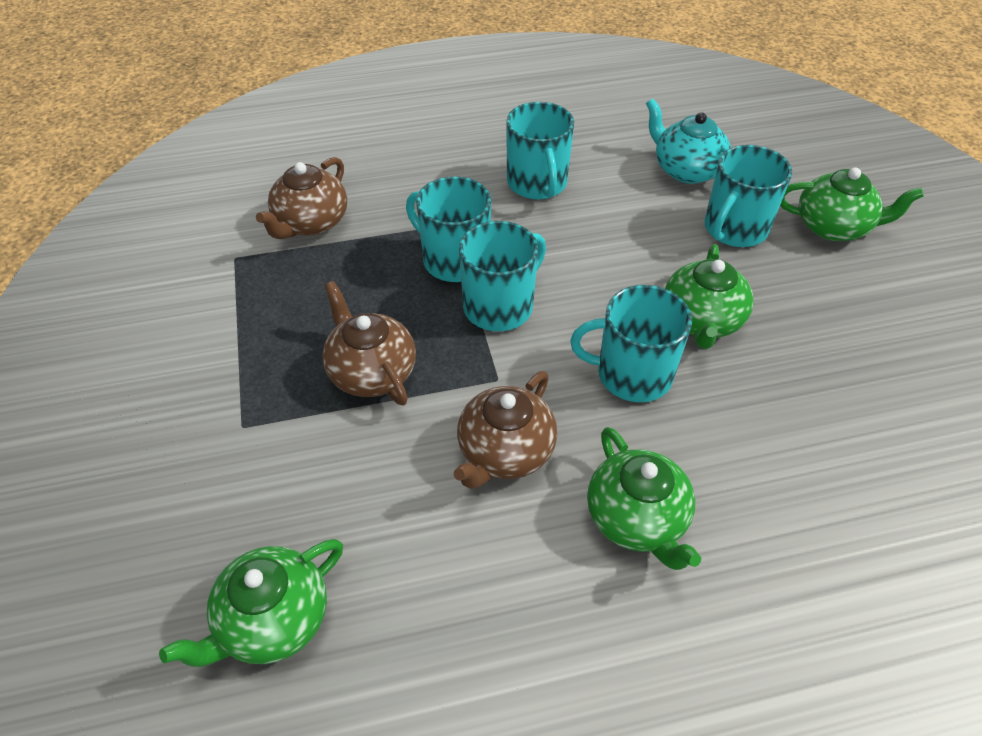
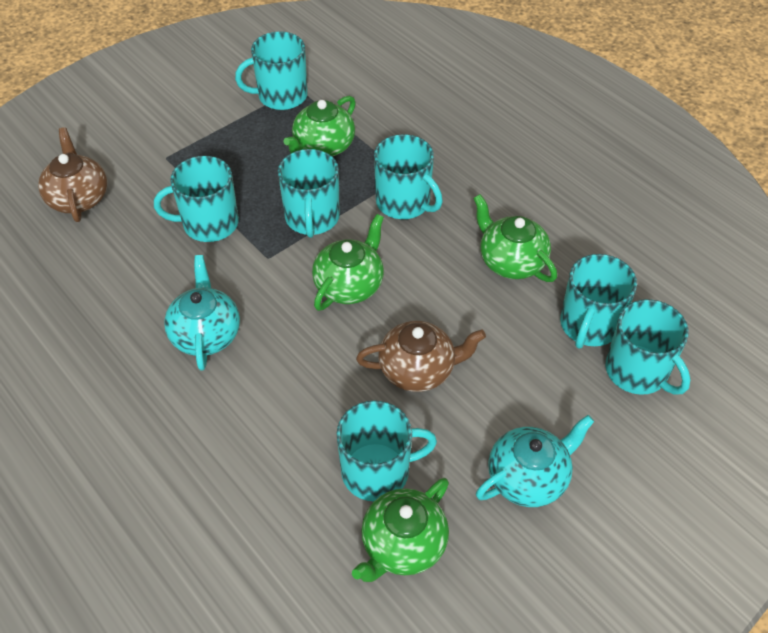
brown teapot: [256,157,347,239] [322,281,416,406] [454,371,557,489] = 3 -> [38,127,107,222] [356,321,486,392] = 2
turquoise mug: [406,176,491,282] [459,221,546,331] [506,102,574,200] [570,285,692,402] [705,145,792,247] = 5 -> [154,156,239,242] [235,31,308,110] [278,149,340,238] [337,401,437,501] [374,134,443,219] [560,254,637,349] [606,299,691,395] = 7
turquoise teapot: [646,99,731,184] = 1 -> [164,255,240,371] [476,415,595,507] = 2

